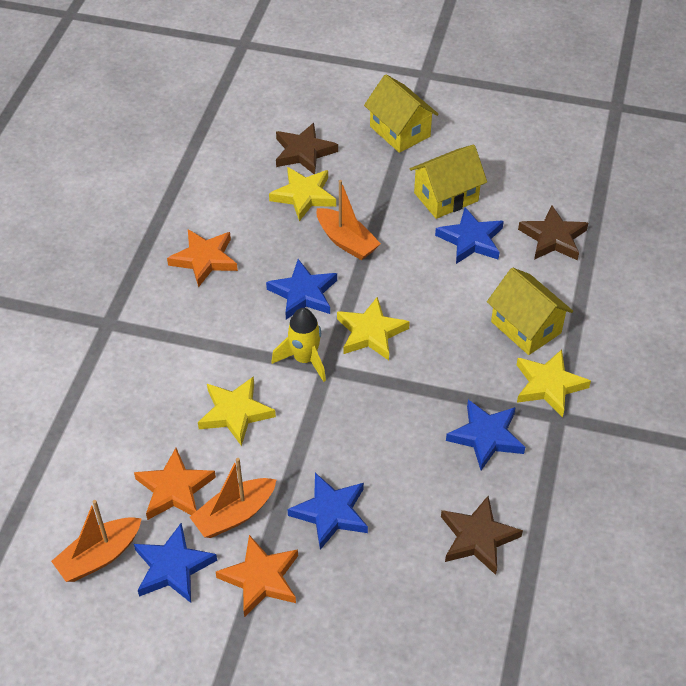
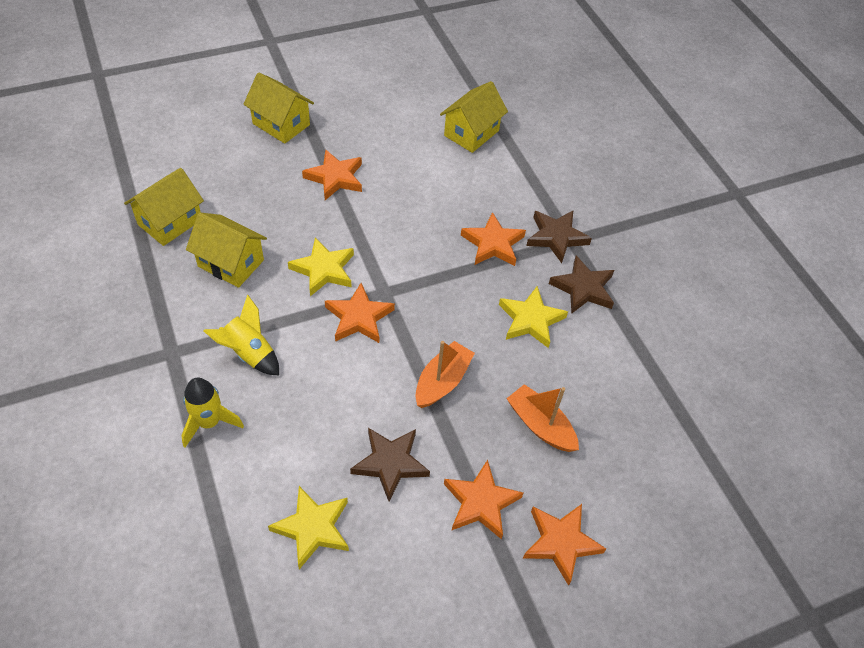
blue star: [134,523,217,603] [266,259,337,319] [287,473,368,550] [435,207,504,264] [446,400,525,470] = 5 -> none = 0
orange boat: [51,500,142,582] [190,458,277,538] [317,180,381,260] = 3 -> [415,341,475,408] [506,384,579,452] = 2
orange star: [134,448,216,520] [167,229,238,288] [216,535,298,618] = 3 -> [302,149,362,200] [325,283,395,343] [444,460,523,539] [461,212,526,266] [523,504,606,586] = 5
yellow house: [364,74,438,153] [410,145,487,219] [487,268,573,355] = 3 -> [124,168,204,246] [186,213,267,288] [243,72,314,144] [440,81,508,153] = 4
yellow rocket: [271,308,326,382] = 1 -> [181,378,244,447] [203,295,279,375] = 2
yellow star: [198,376,276,446] [269,167,336,221] [337,297,410,360] [517,349,591,417] = 4 -> [268,486,349,569] [288,238,354,296] [499,286,568,348] = 3

